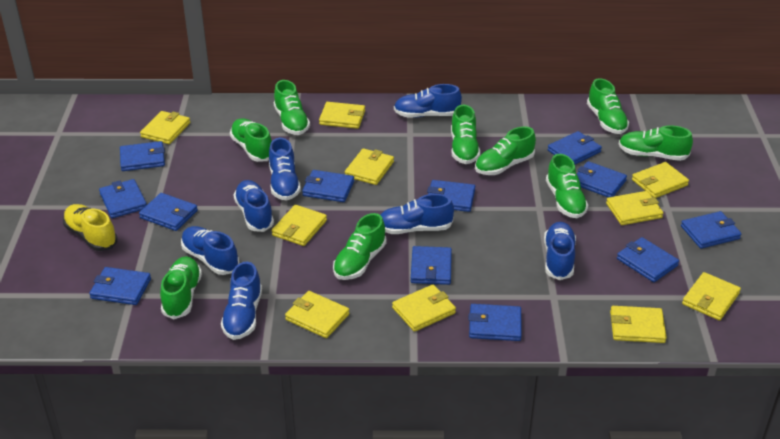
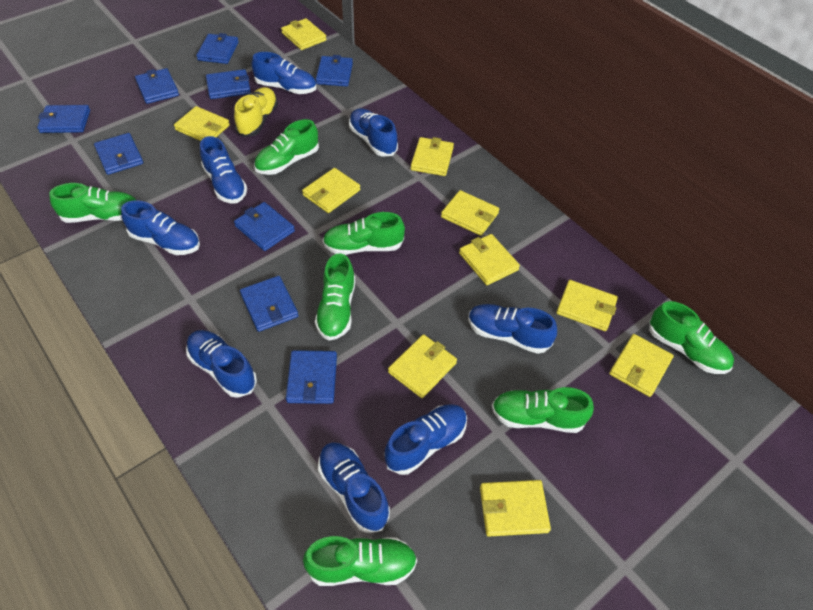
blue shoe: [181,226,239,275] [221,262,262,340] [233,180,274,232] [269,138,301,201] [380,194,454,234] [394,84,462,118] [544,222,576,280] = 7 -> [121,200,200,255] [186,330,257,398] [200,136,247,203] [252,52,316,94] [318,442,390,533] [349,108,398,157] [384,404,467,475] [468,304,557,354] = 8
blue wallet: [89,267,151,305] [99,179,147,218] [120,141,165,171] [139,193,198,231] [302,170,354,202] [411,246,452,285] [427,180,475,212] [468,304,522,341] [548,131,602,165] [577,161,627,198] [617,237,679,282] [681,211,741,249] = 12 -> [37,105,90,133] [94,133,143,175] [135,68,179,104] [196,33,239,64] [206,69,251,99] [234,202,295,251] [240,276,298,332] [286,350,337,404] [316,55,353,86] = 9
green shoe: [160,256,202,319] [230,118,272,162] [274,80,310,135] [333,213,387,280] [451,105,480,164] [475,127,536,175] [546,154,588,218] [587,78,629,134] [619,125,693,161] = 9 -> [49,183,136,223] [254,119,319,175] [303,536,417,586] [315,253,355,340] [323,212,405,255] [492,387,594,433] [649,301,734,374] = 7

